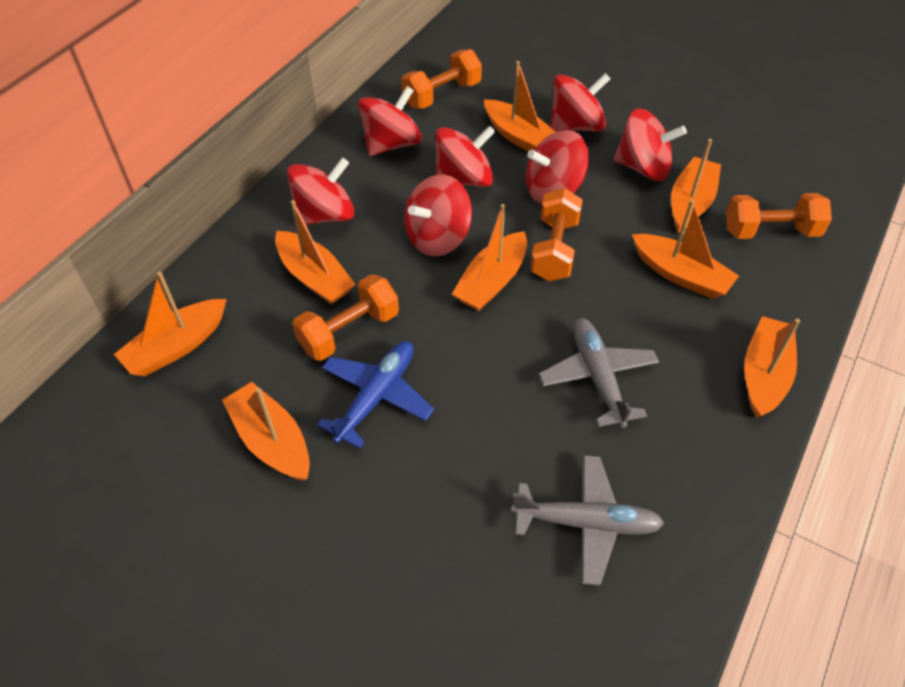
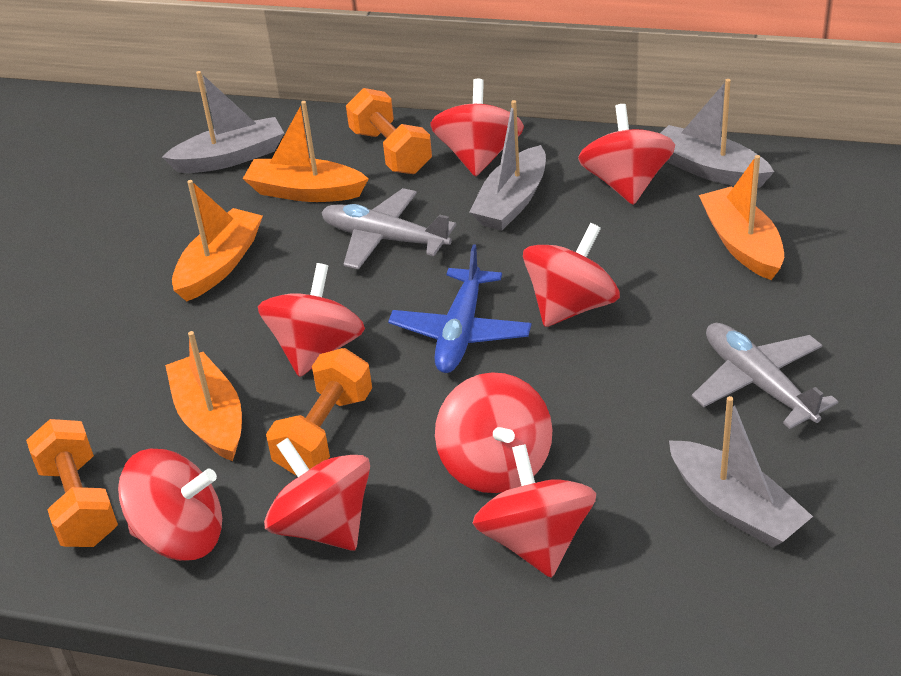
grey boat: none = 0 -> [162,71,284,173] [469,100,546,231] [660,79,774,187] [669,396,813,548] = 4
orange boat: [114,271,227,376] [222,382,310,481] [275,200,356,304] [452,204,527,311] [484,61,555,152] [632,199,739,299] [671,139,721,233] [744,316,800,418] = 8 -> [165,331,242,461] [172,180,263,302] [243,101,369,202] [699,155,784,280] = 4
orange dumbbell: [292,274,399,361] [401,49,482,109] [530,188,583,281] [726,193,832,239] = 4 -> [26,419,118,547] [266,348,372,475] [346,88,432,174] = 3
red spinning top: [287,157,355,225] [358,86,422,156] [404,175,472,257] [435,125,496,187] [526,130,589,204] [550,73,611,132] [614,108,687,181] = 7 -> [118,449,222,561] [258,263,365,377] [264,438,370,551] [430,79,524,177] [435,372,552,493] [473,444,596,578] [523,223,620,327] [578,104,675,205] = 8

